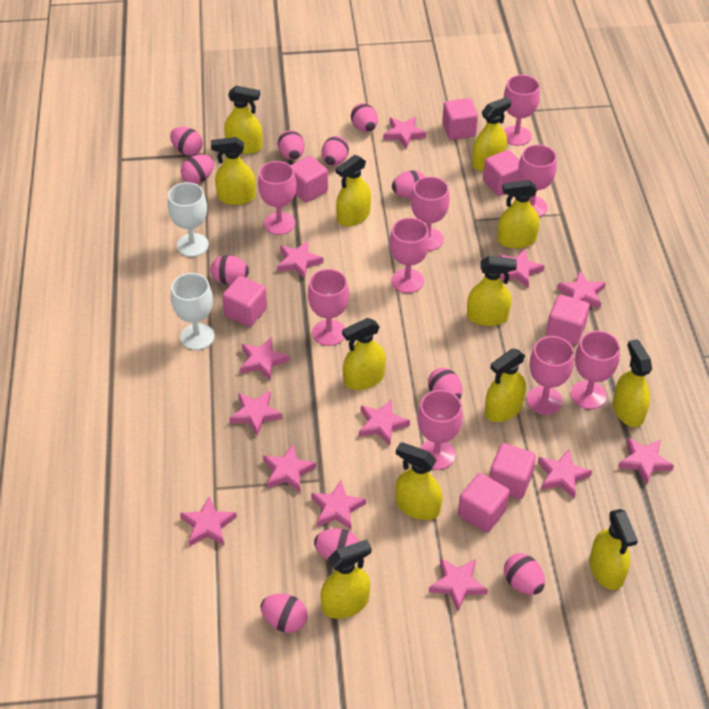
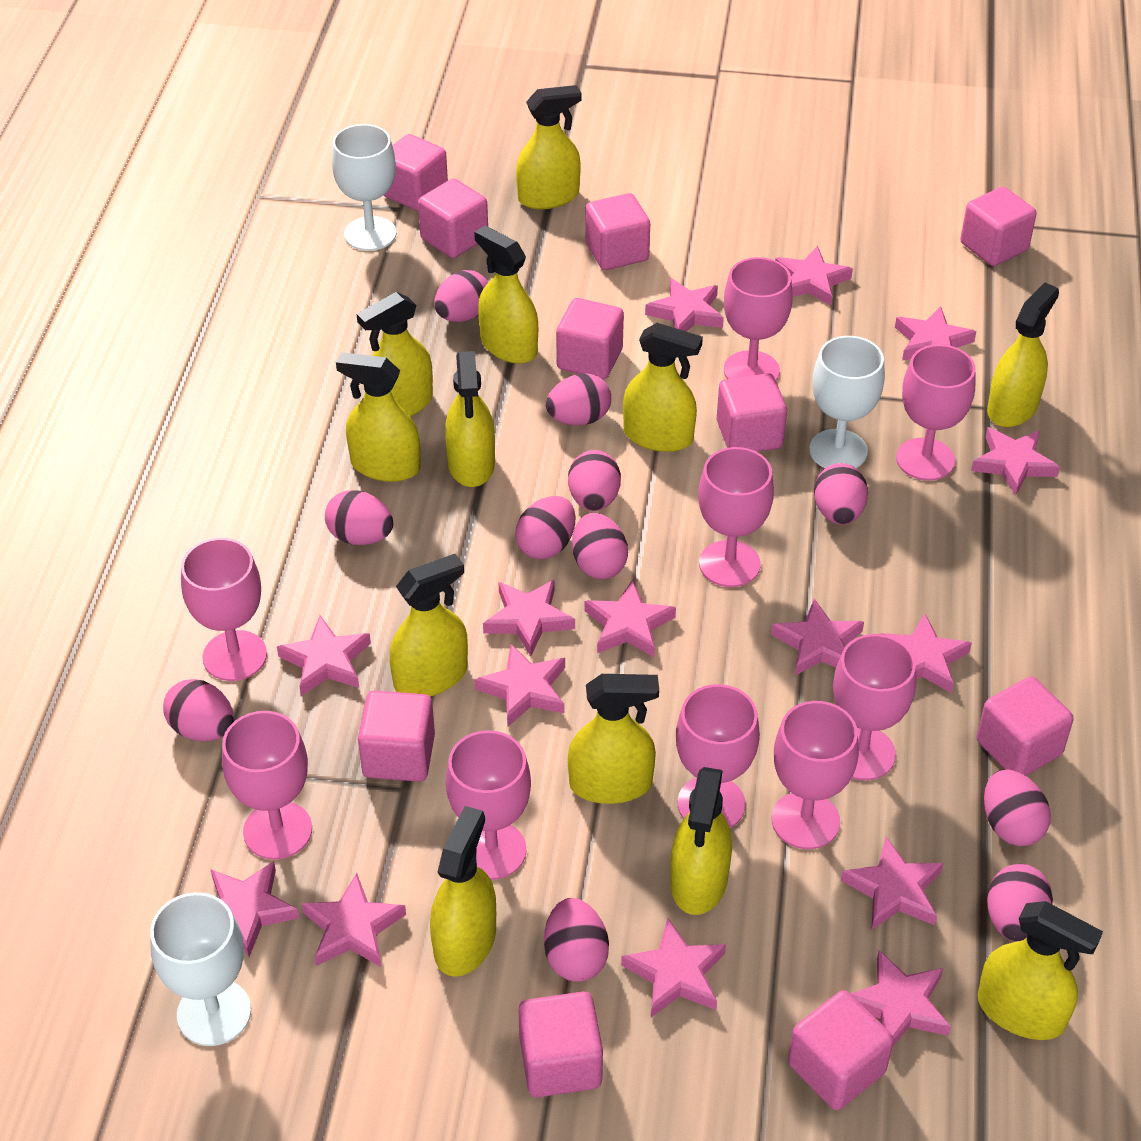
pink cube: [222,276,267,327] [291,156,328,203] [442,98,478,140] [458,473,510,532] [483,150,520,196] [489,443,536,499] [546,295,590,345] = 7 -> [358,691,435,782] [384,134,448,211] [418,178,488,258] [518,991,603,1097] [556,298,624,379] [585,193,650,270] [717,373,787,452] [788,990,894,1110] [960,187,1037,266] [977,676,1074,776] = 10
pink star: [180,496,237,546] [229,391,283,436] [240,337,290,380] [263,444,316,493] [277,241,323,280] [311,480,366,531] [359,399,410,446] [383,117,426,148] [429,558,488,611] [498,249,544,288] [538,449,592,498] [557,270,606,309] [618,437,674,485] = 13 -> [210,861,299,957] [277,616,371,696] [301,873,406,967] [475,644,565,726] [483,579,575,656] [584,580,676,657] [621,918,726,1017] [645,278,724,332] [771,598,864,676] [775,246,853,306] [841,837,943,930] [851,950,951,1047] [881,614,972,693] [895,306,976,361] [971,427,1060,496] = 15
white goblet: [168,182,209,257] [171,273,215,350] = 2 -> [150,892,251,1046] [332,124,396,251] [809,336,885,468] = 3

